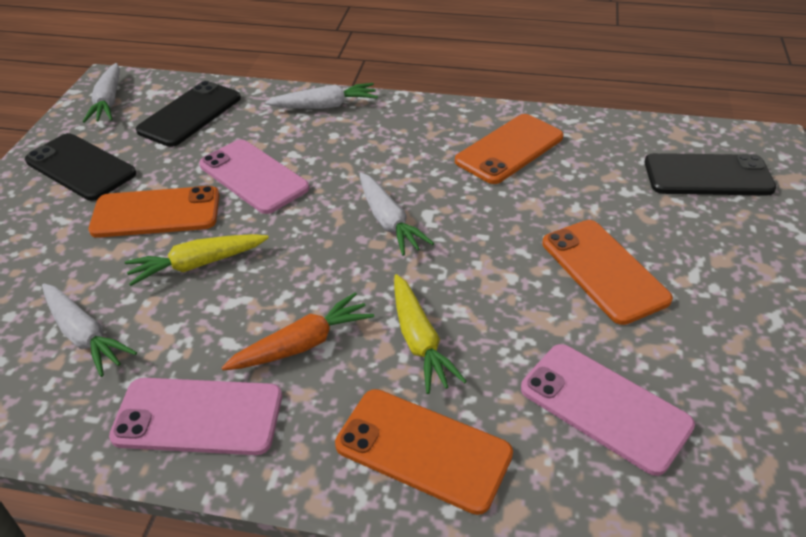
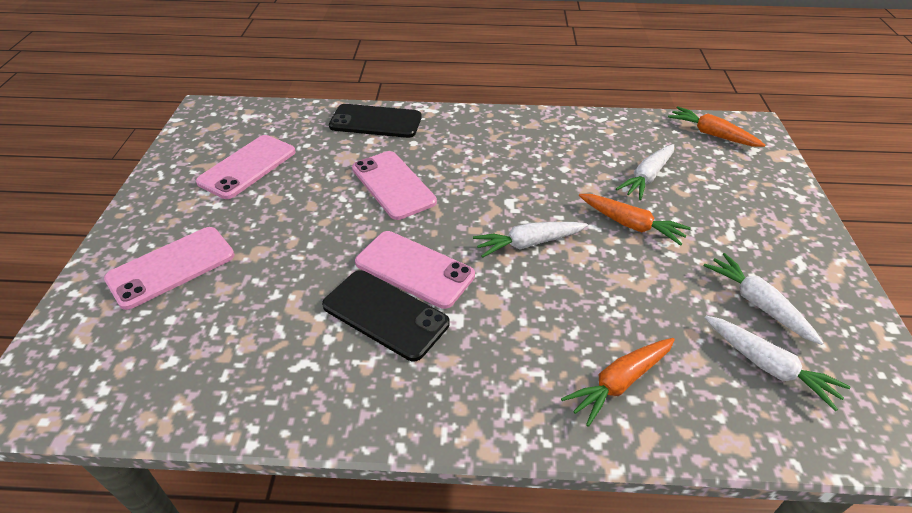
black phone: [25,133,136,201] [136,81,241,147] [645,153,776,196] = 3 -> [322,270,450,361] [329,104,422,138] = 2
orange carrot: [221,292,374,371] = 1 -> [561,338,675,427] [579,194,691,246] [668,106,765,147] = 3
orange phone: [89,186,220,238] [335,389,513,515] [455,114,564,184] [542,220,673,325] = 4 -> none = 0
pink phone: [109,378,282,455] [199,139,309,214] [521,344,695,476] = 3 -> [104,227,235,310] [196,135,296,199] [352,151,437,220] [355,231,475,309] = 4
yellow carrot: [125,234,269,286] [394,274,467,394] = 2 -> none = 0

